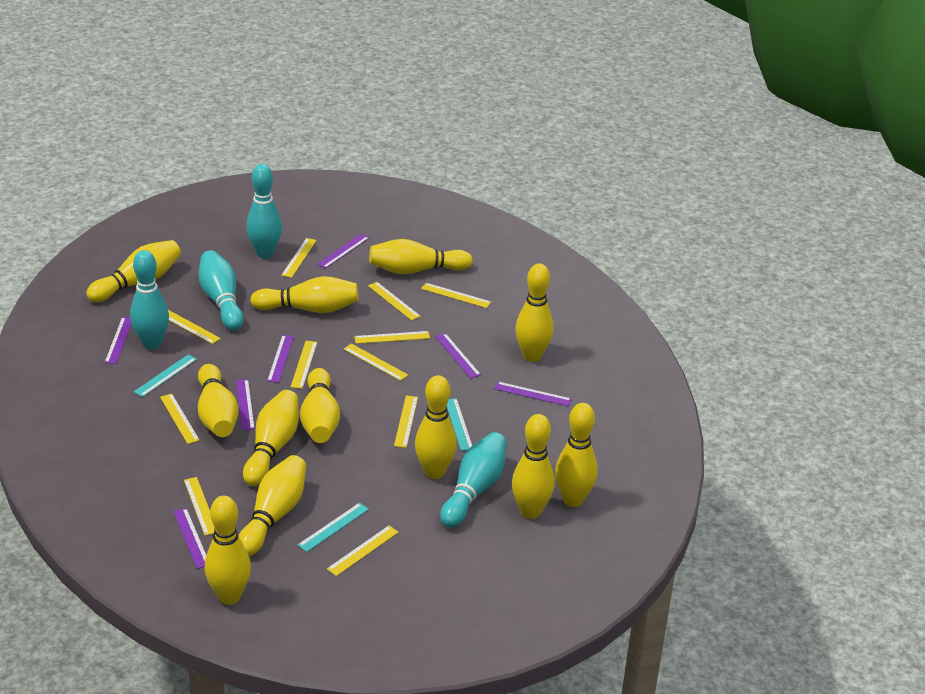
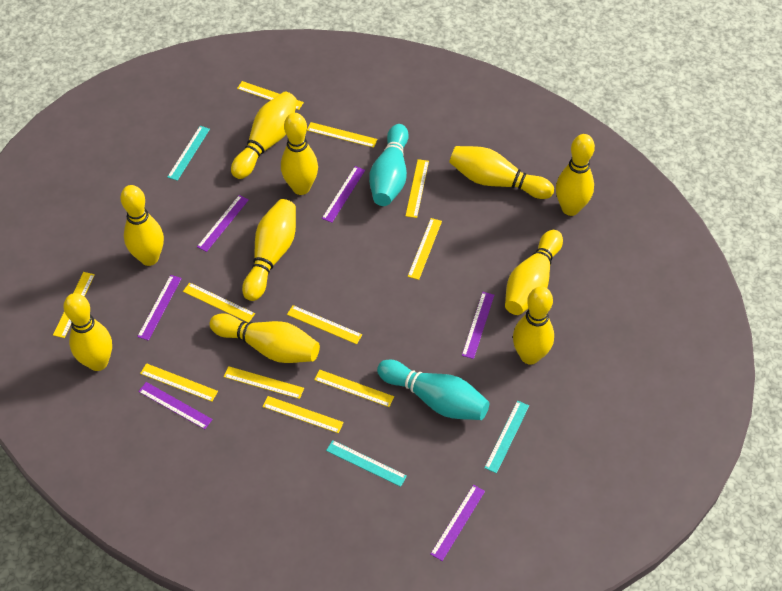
purple ruler: [104,317,132,364] [173,508,206,569] [236,379,255,431] [267,335,294,383] [317,234,369,268] [435,333,481,378] [494,381,572,406] = 7 -> [137,275,182,341] [138,382,213,429] [197,195,249,252] [322,166,365,223] [430,485,485,561] [462,292,494,359] = 6
turquoise bowling pin: [130,250,169,349] [199,250,244,331] [246,164,282,258] [440,432,507,528] = 4 -> [369,124,409,206] [377,360,489,420] = 2
yellow bowling pin: [86,240,181,302] [198,364,239,437] [205,496,251,605] [238,455,306,556] [243,390,299,486] [250,276,359,313] [300,368,340,443] [369,239,473,274] [415,375,457,479] [512,414,555,519] [515,263,553,362] [555,403,598,507] = 12 -> [64,293,112,371] [120,185,164,266] [209,313,320,363] [231,92,297,179] [242,199,296,301] [281,113,318,195] [449,146,554,199] [505,230,563,315] [513,286,554,365] [556,134,595,216] = 10

